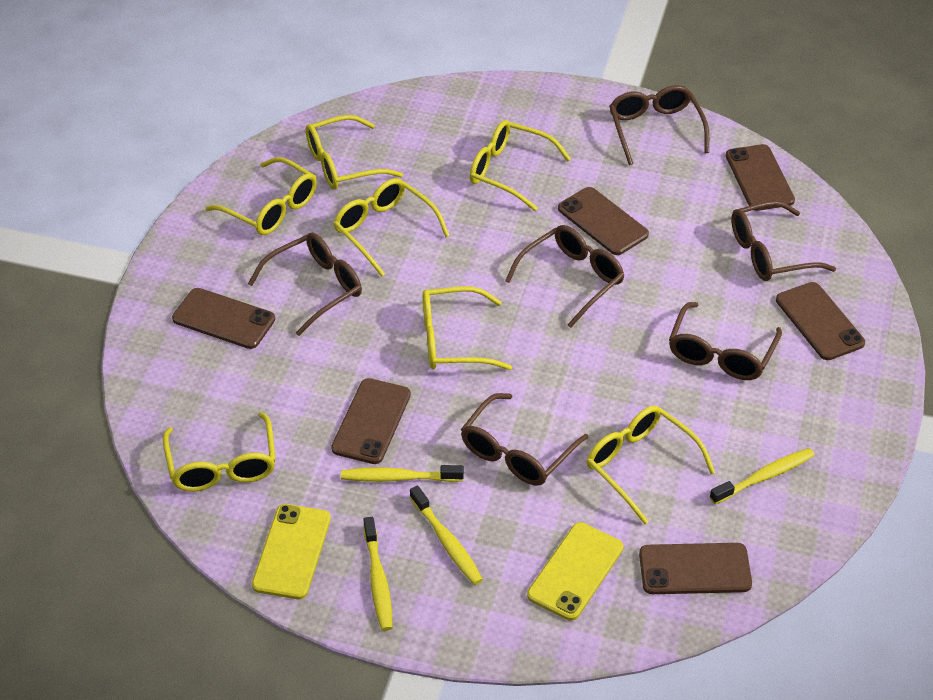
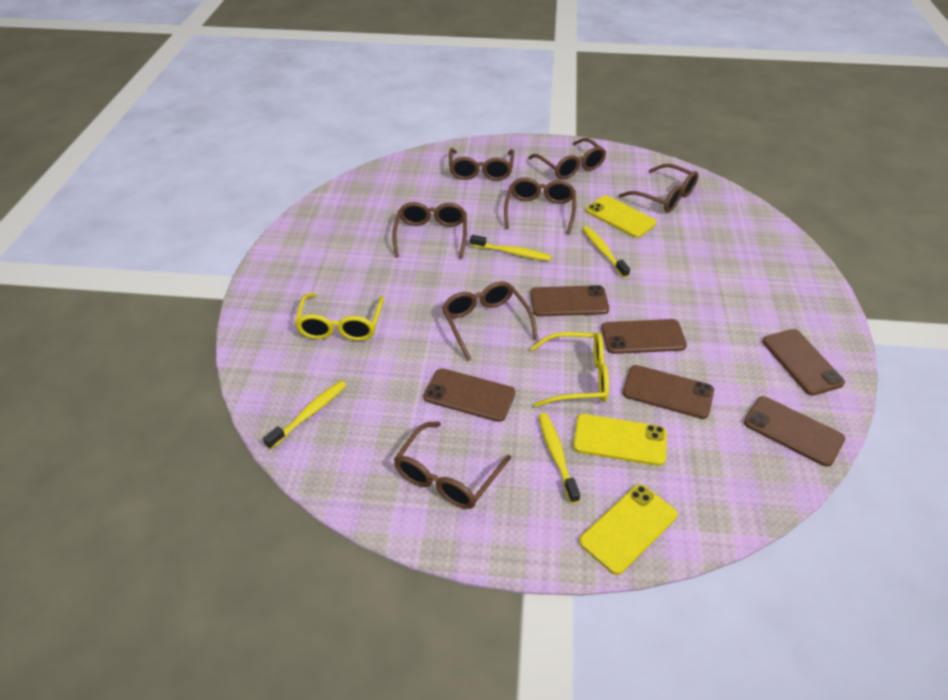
brown glasses: [248,233,362,336] [461,393,588,486] [505,225,625,328] [609,85,709,165] [669,302,782,380] [731,201,836,281] = 6 -> [392,202,467,259] [394,421,511,509] [442,281,538,361] [449,148,514,181] [504,178,576,234] [528,138,606,180] [619,164,698,212] = 7
yellow glasses: [163,412,276,492] [206,157,317,235] [306,115,403,189] [333,178,450,277] [423,286,512,370] [470,120,571,211] [587,406,715,524] = 7 -> [295,293,384,341] [531,332,609,407] = 2
yellow phone: [252,504,331,599] [527,522,623,621] = 2 -> [573,414,667,466] [579,484,677,575] [586,196,657,238] = 3

